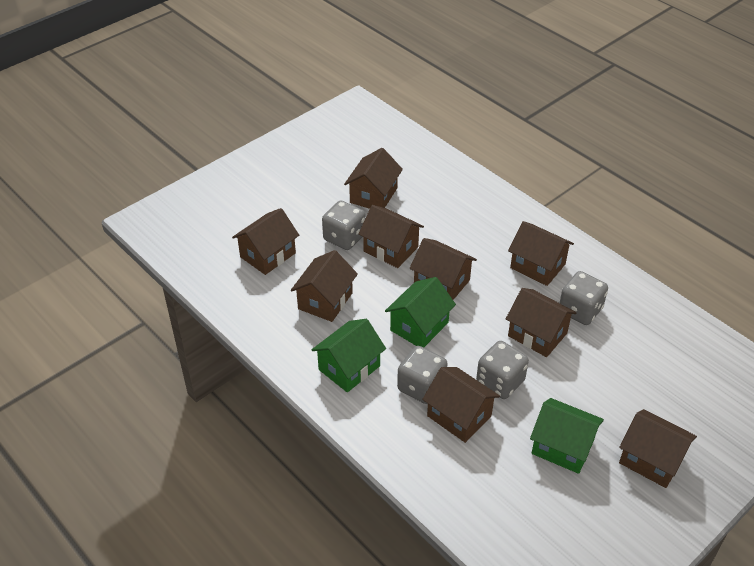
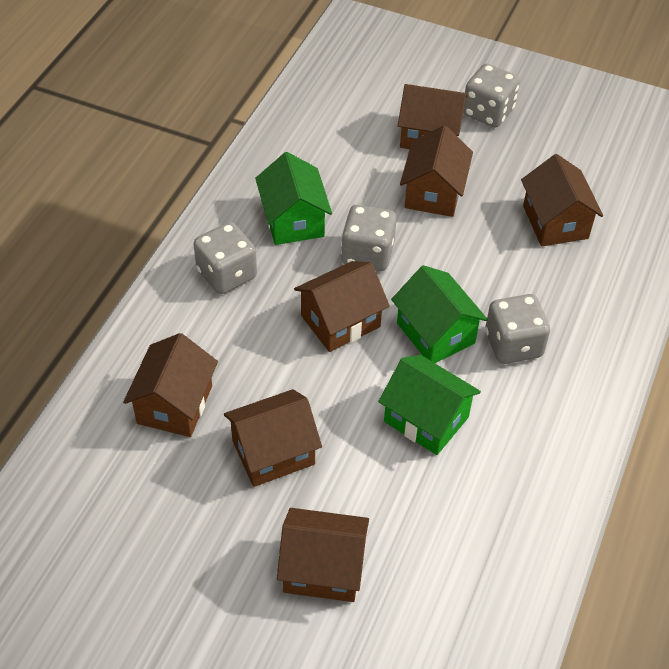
brown house: [232,208,299,275] [291,250,358,322] [344,148,403,209] [359,205,424,268] [410,238,477,300] [422,367,500,443] [506,288,577,357] [508,221,574,286] [619,409,697,488] = 9 -> [123,333,218,437] [224,389,322,487] [277,508,369,602] [294,261,390,352] [398,84,467,149] [400,125,473,217] [521,154,603,246] = 7

